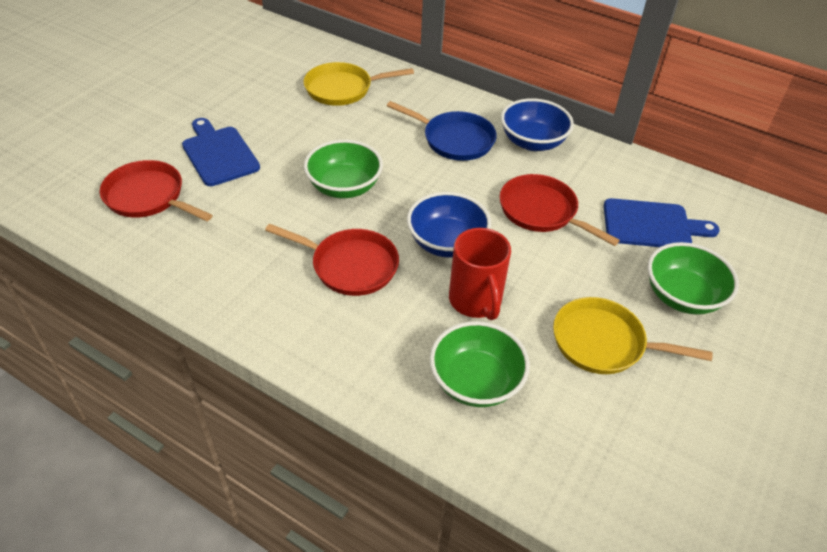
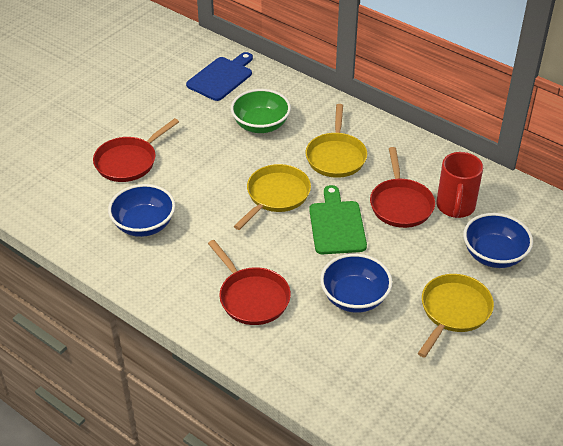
blue bowl: [407,192,491,258] [501,98,574,151] = 2 -> [108,184,175,237] [320,254,393,313] [463,213,533,268] = 3
blue cutting board: [182,118,260,186] [604,198,719,247] = 2 -> [186,52,253,101] = 1
blue pan: [387,101,497,161] = 1 -> none = 0
green bowl: [304,140,383,198] [430,321,530,407] [647,242,739,315] = 3 -> [231,89,291,133] = 1
green cutting board: none = 0 -> [309,185,367,254] = 1
yellow pan: [304,62,414,106] [553,297,713,374] = 2 -> [234,164,311,230] [306,104,367,178] [418,274,494,358] = 3

